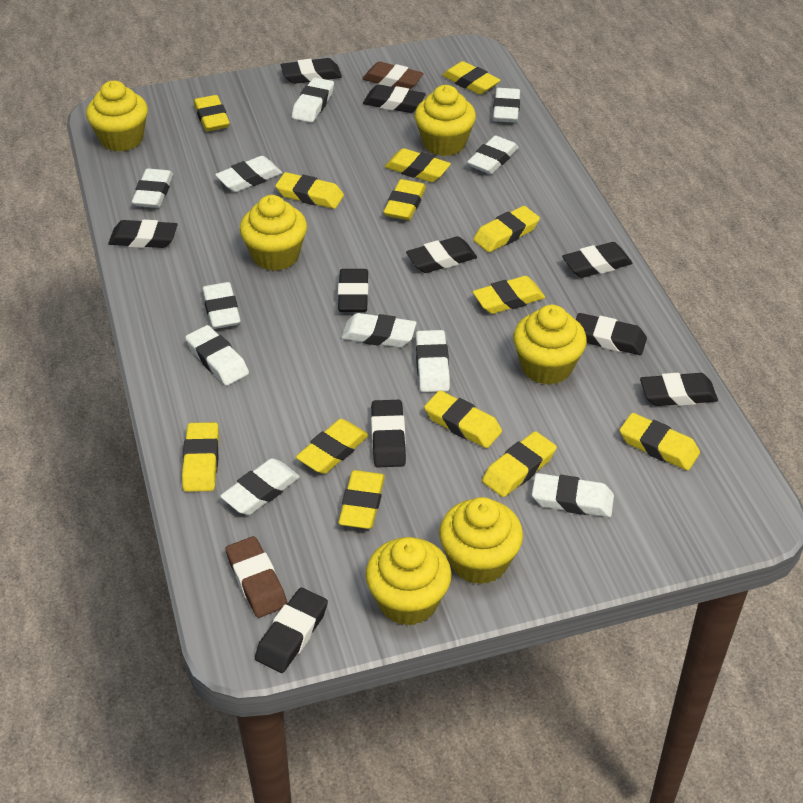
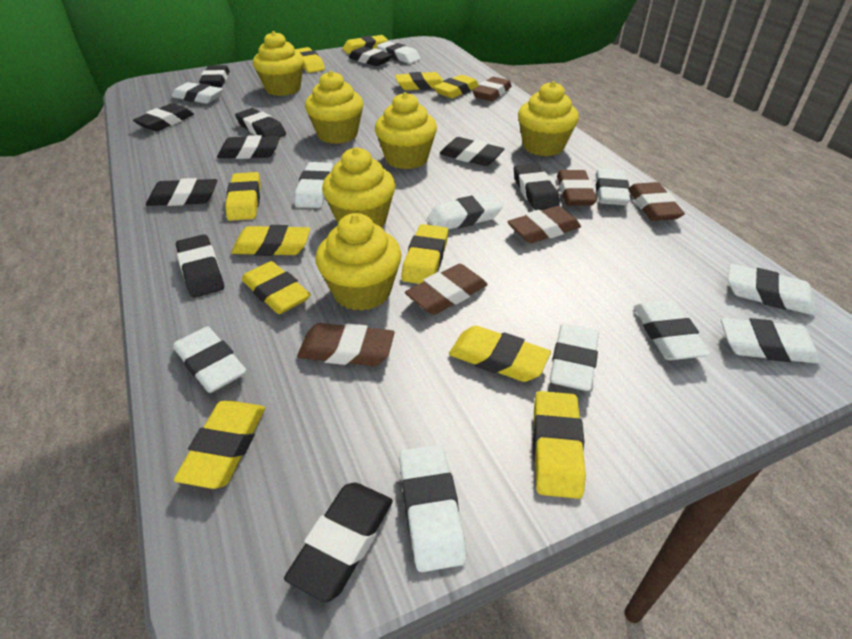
brown eraser: [225,536,287,618] [362,62,424,90] = 2 -> [297,323,394,366] [405,264,488,315] [472,77,512,101] [507,206,581,243] [557,170,597,206] [629,182,685,221] = 6
yellow eraser: [182,422,219,492] [194,95,230,131] [275,172,344,209] [296,419,369,474] [338,470,385,529] [383,179,426,220] [385,148,451,182] [424,391,502,448] [442,61,500,95] [473,206,540,252] [473,276,545,314] [482,431,557,497] [620,413,700,471] = 13 -> [174,401,265,489] [225,172,261,221] [231,225,310,256] [242,261,311,314] [295,47,325,73] [343,35,388,54] [395,72,443,90] [401,224,448,284] [434,75,479,99] [449,326,551,382] [533,391,586,499] = 11

